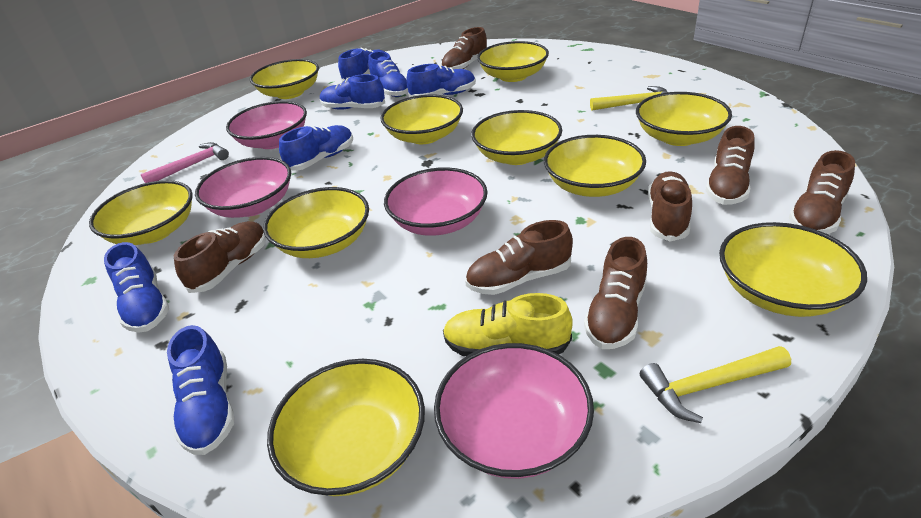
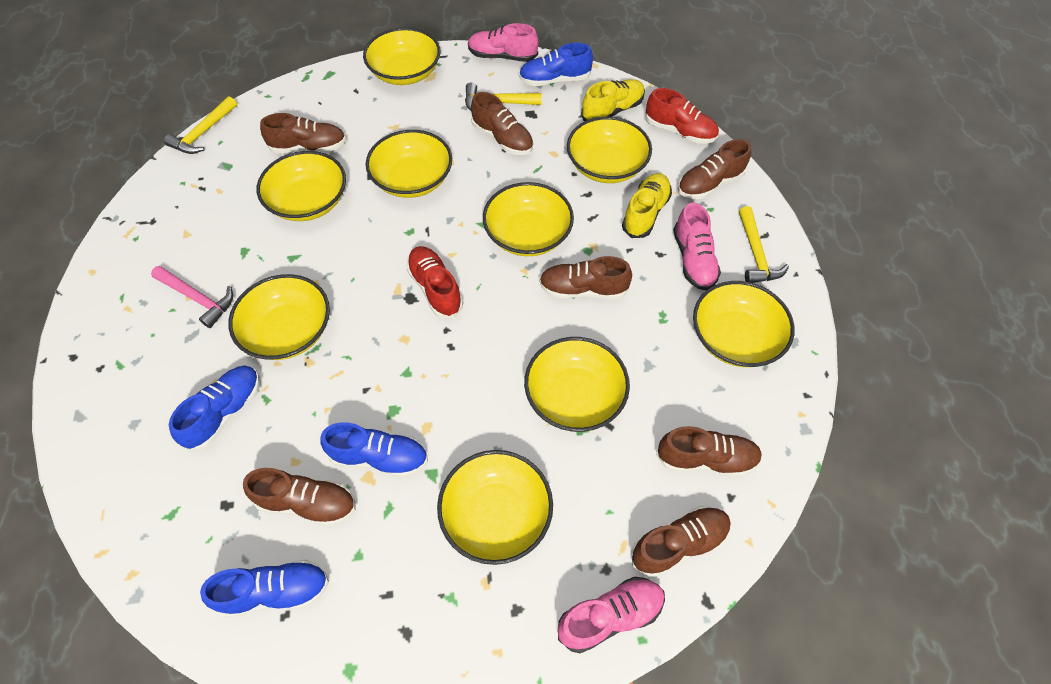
blue shoe: [104,242,169,333] [167,325,234,455] [279,125,353,171] [320,74,385,110] [338,47,385,81] [368,51,408,97] [406,64,476,97] = 7 -> [169,366,260,450] [200,559,329,618] [320,422,428,477] [519,43,593,86] = 4
pink bowl: [195,157,291,218] [226,101,307,149] [384,167,488,236] [434,343,594,479] = 4 -> none = 0
pink shoe: none = 0 -> [468,23,538,62] [557,577,665,653] [673,203,721,291] = 3
red shoe: none = 0 -> [406,246,463,318] [645,88,719,144] = 2
yellow bowl: [89,180,193,245] [250,59,319,99] [263,187,369,258] [267,359,425,496] [381,95,463,144] [471,110,562,165] [477,41,549,82] [544,135,646,197] [636,92,732,146] [719,222,867,317] = 10 -> [228,274,330,360] [257,151,346,221] [363,28,441,85] [366,130,452,198] [437,450,553,565] [483,182,574,256] [524,337,630,432] [567,117,652,183] [693,281,795,367] = 9
yellow hammer: [590,86,667,110] [640,346,791,423] = 2 -> [164,96,237,154] [465,82,542,111] [739,206,789,283] = 3
yellow shoe: [443,293,573,356] = 1 -> [581,79,645,121] [622,173,672,238] = 2

